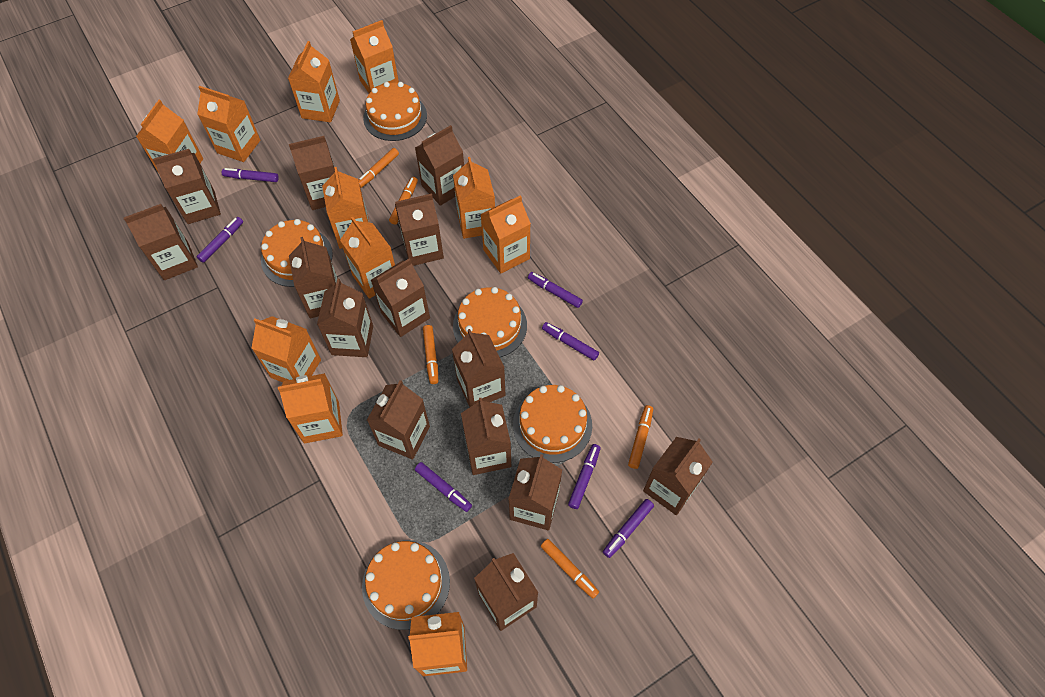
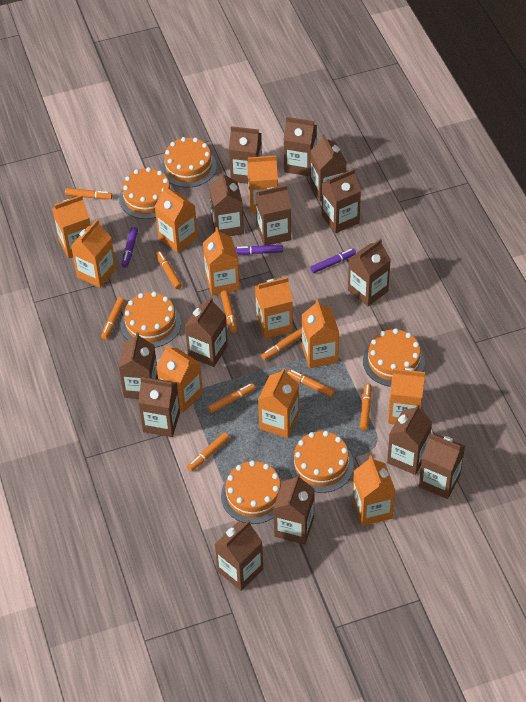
orange cake: [261,219,333,287] [362,540,450,630] [363,82,427,141] [453,287,527,357] [513,385,592,463] = 5 -> [119,167,175,219] [121,292,181,348] [161,137,217,188] [221,460,283,524] [289,431,354,493] [363,329,425,387] = 6
orange marker: [358,148,399,188] [389,177,418,224] [423,325,438,384] [541,539,599,599] [628,405,653,469] = 5 -> [65,188,112,199] [101,297,125,340] [156,251,182,289] [187,432,229,471] [208,383,255,413] [221,291,237,333] [261,328,302,360] [287,369,335,397] [360,383,372,430] = 9
purple marker: [197,217,243,263] [222,168,279,182] [415,462,472,512] [528,272,583,308] [542,322,599,361] [568,444,601,509] [603,499,654,558] = 7 -> [122,227,138,268] [235,245,283,255] [310,249,356,273] = 3

